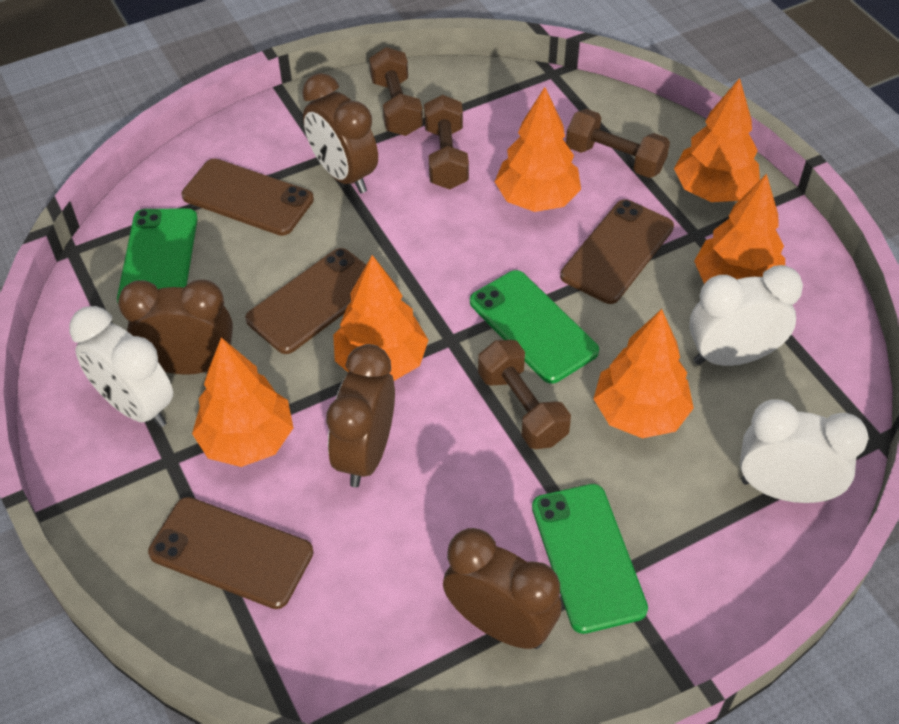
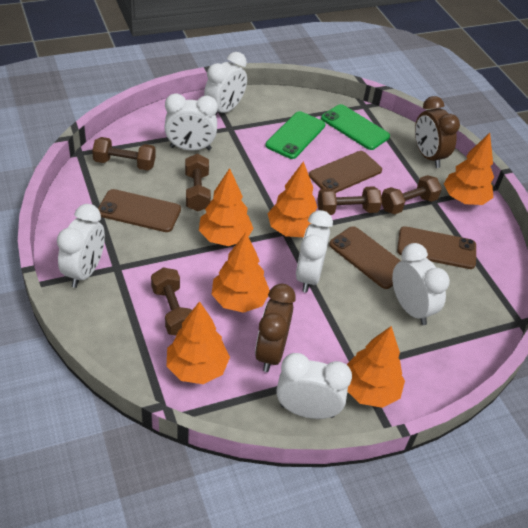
brown clock: [118,279,233,375] [302,73,378,193] [326,344,395,487] [443,528,562,649] = 4 -> [255,284,296,372] [415,96,460,168] = 2
brown dumbbell: [369,47,423,136] [424,95,469,189] [478,340,571,449] [566,109,670,178] = 4 -> [92,137,156,171] [151,267,192,335] [185,154,211,211] [317,186,382,215] [381,175,442,215] = 5
green phone: [117,208,198,303] [470,270,599,384] [532,484,648,634] = 3 -> [265,111,325,159] [321,104,390,150] = 2
white clock: [69,306,173,428] [689,265,803,366] [740,399,868,503] = 3 -> [57,204,105,288] [164,93,218,151] [204,52,247,115] [277,353,352,419] [296,210,333,293] [392,243,450,325] = 6

